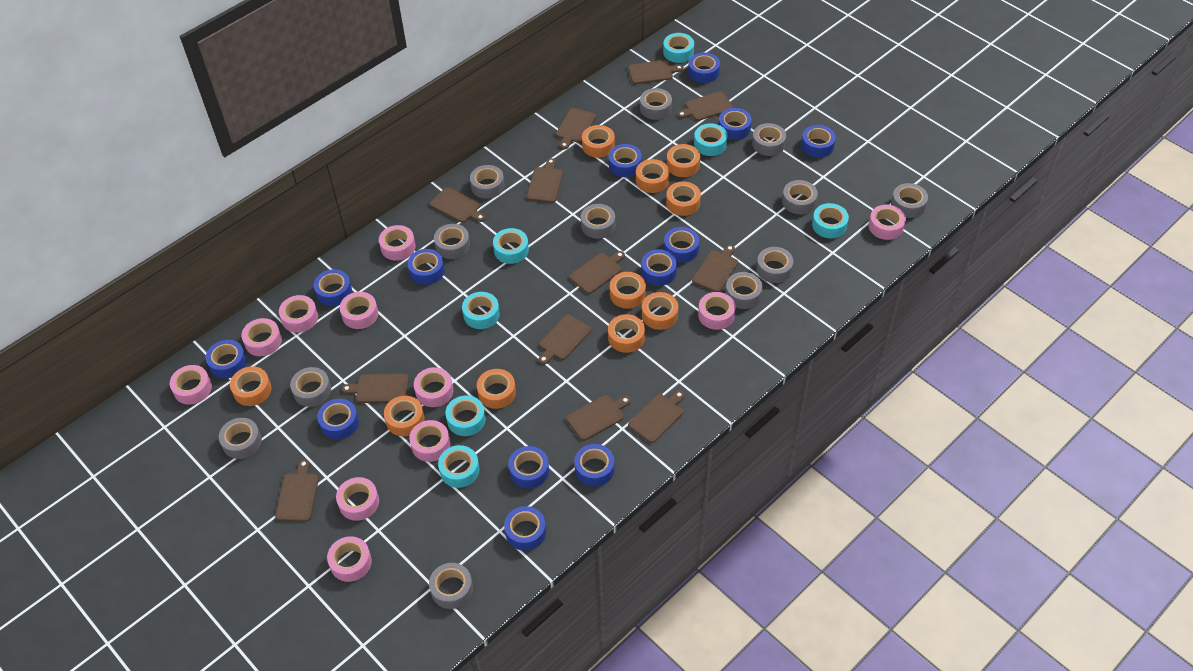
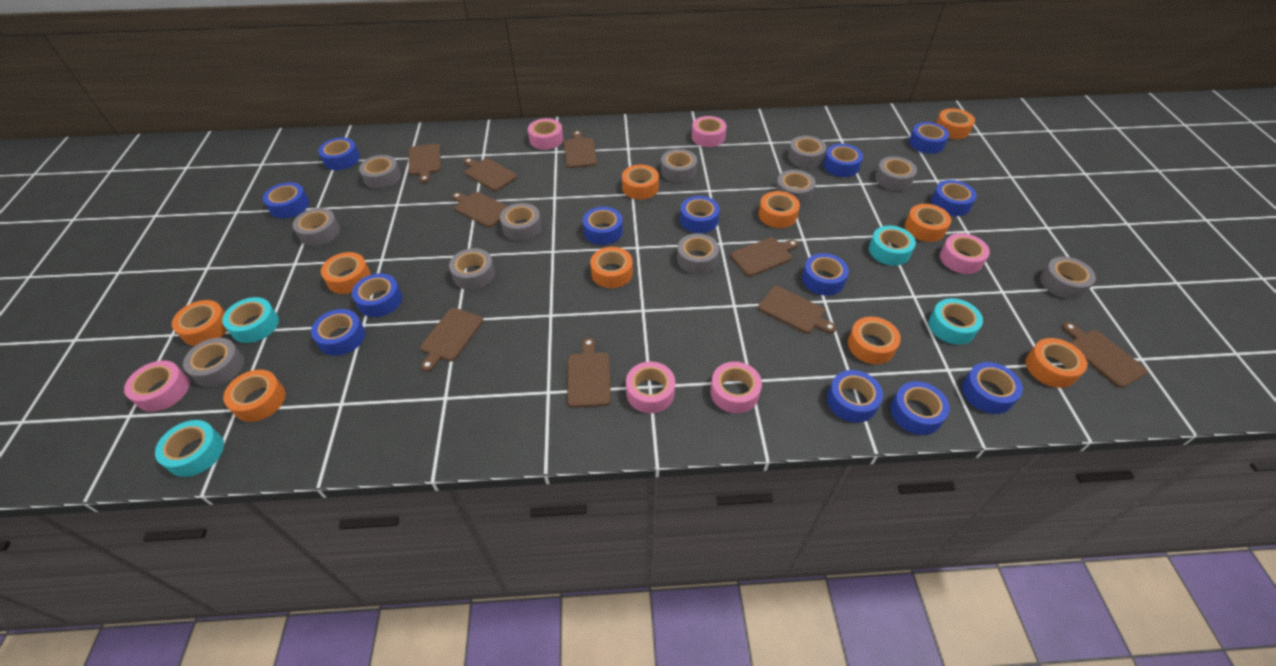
brown cutting board: [275,459,319,522] [341,374,409,403] [430,187,485,223] [527,158,563,203] [539,315,591,365] [556,108,596,150] [566,395,631,441] [569,251,625,294] [628,60,684,84] [628,390,685,443] [677,91,733,121] [692,244,738,292] = 12 -> [409,144,441,183] [420,308,483,372] [452,192,508,228] [464,158,517,191] [563,130,597,168] [567,338,611,408] [730,237,798,277] [758,286,836,334] [1062,322,1148,388] = 9
grey tape: [219,418,262,459] [290,367,331,407] [429,563,473,609] [434,224,470,259] [470,165,505,199] [581,204,615,239] [640,88,672,120] [725,272,763,309] [752,123,786,156] [757,247,793,283] [782,180,818,214] [891,183,928,218] = 12 -> [183,338,244,387] [293,208,340,246] [359,155,401,189] [449,248,495,290] [500,203,542,241] [661,149,697,183] [677,233,719,274] [775,170,816,205] [788,136,826,168] [875,156,917,191] [1040,256,1096,299] = 11
pink tape: [170,365,212,405] [241,318,282,356] [279,295,318,333] [327,536,372,582] [336,477,379,521] [340,292,378,329] [379,225,416,261] [409,420,450,462] [414,367,453,407] [698,292,736,330] [869,205,906,240] = 11 -> [124,360,190,412] [528,118,563,150] [626,362,675,413] [692,116,727,147] [710,362,762,413] [940,233,990,274] = 6
turquoise tape: [438,445,480,488] [446,395,486,436] [462,292,500,329] [493,228,529,264] [663,33,694,63] [694,123,728,156] [812,203,849,238] = 7 -> [155,420,224,477] [222,297,279,343] [869,226,916,266] [929,298,983,345] = 4

